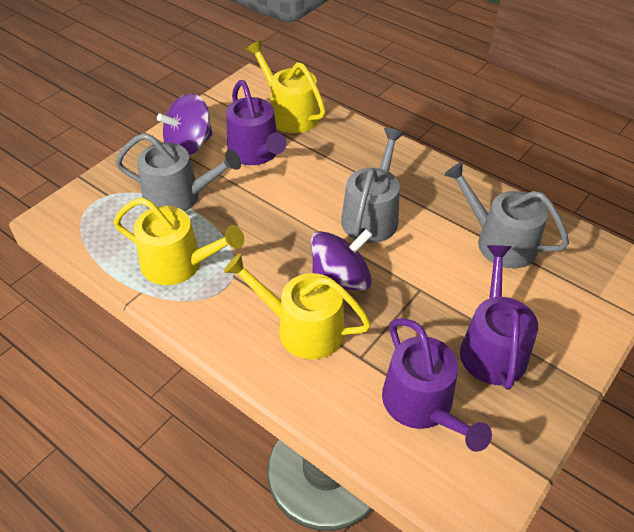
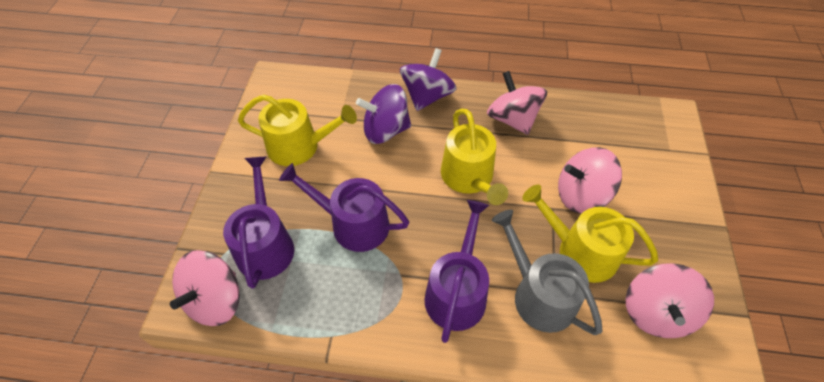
grey watering can: [115,133,241,211] [341,128,404,243] [444,162,569,268] = 3 -> [492,210,602,335] = 1
pink spinning top: none = 0 -> [170,250,240,326] [487,71,547,135] [558,147,622,213] [626,263,714,338] = 4

